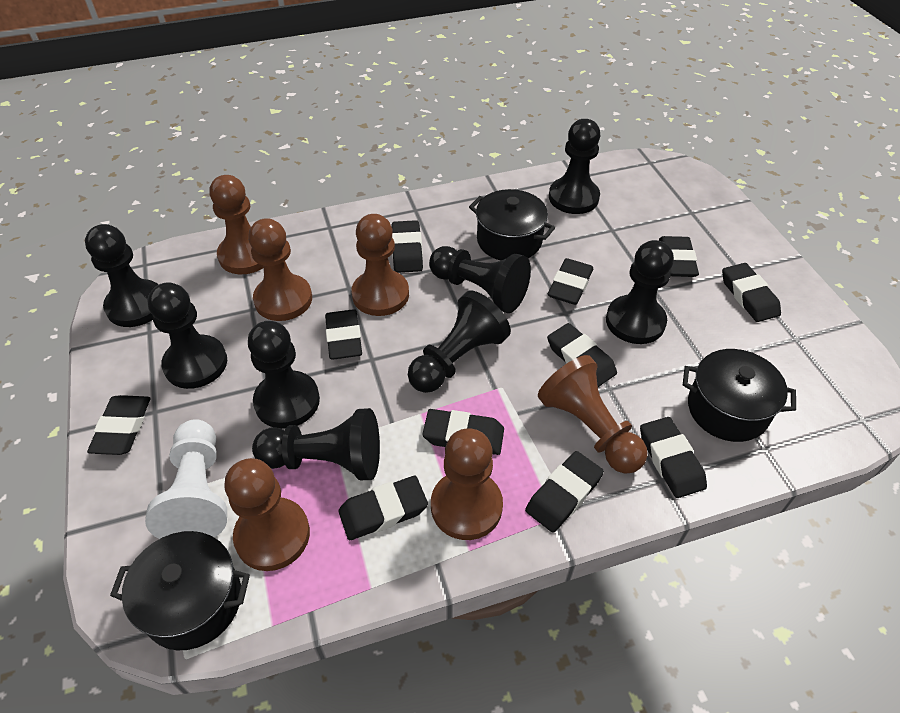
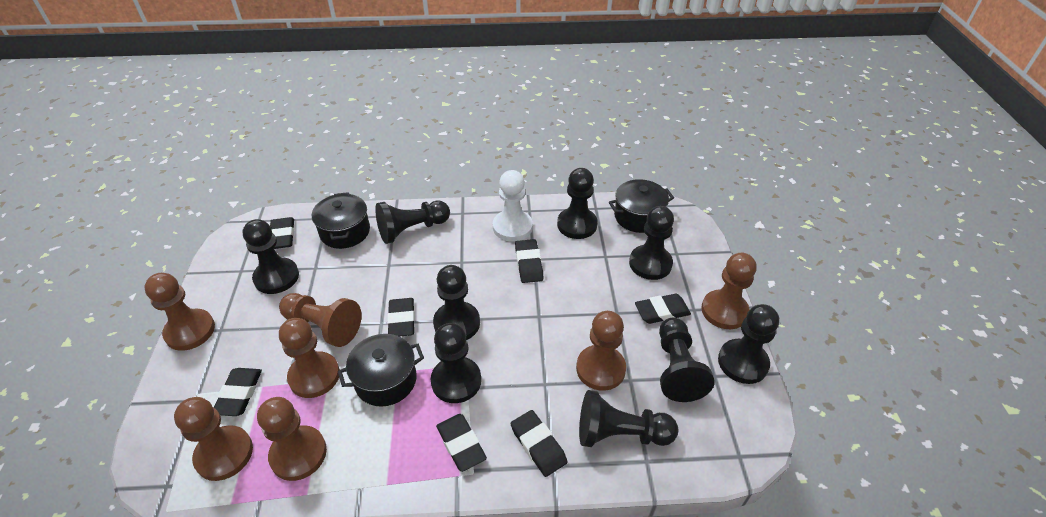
black eraser: [87,395,150,455] [325,309,362,360] [339,476,428,540] [392,220,423,273] [422,409,504,455] [525,451,604,532] [547,258,593,305] [547,323,617,387] [640,417,707,498] [659,236,699,277] [722,263,781,322] = 11 -> [214,368,262,416] [270,217,294,249] [387,298,415,337] [436,414,487,472] [511,410,567,477] [515,239,544,283] [635,294,691,324] = 7
black pawn: [85,224,159,327] [148,282,227,389] [248,321,320,429] [252,408,380,480] [408,291,511,393] [429,246,531,313] [549,119,601,214] [606,240,674,344] = 8 -> [242,219,299,294] [375,200,450,244] [431,323,481,403] [433,265,480,340] [557,168,598,239] [579,390,678,447] [629,206,674,280] [659,318,715,402] [718,304,779,384] = 9
brown pawn: [209,175,263,274] [224,458,310,571] [248,218,312,321] [352,214,409,316] [431,428,503,540] [538,355,647,474] = 6 -> [144,273,215,351] [174,397,253,481] [257,397,327,481] [279,293,361,347] [279,318,340,398] [576,311,626,391] [701,253,756,329] = 7

